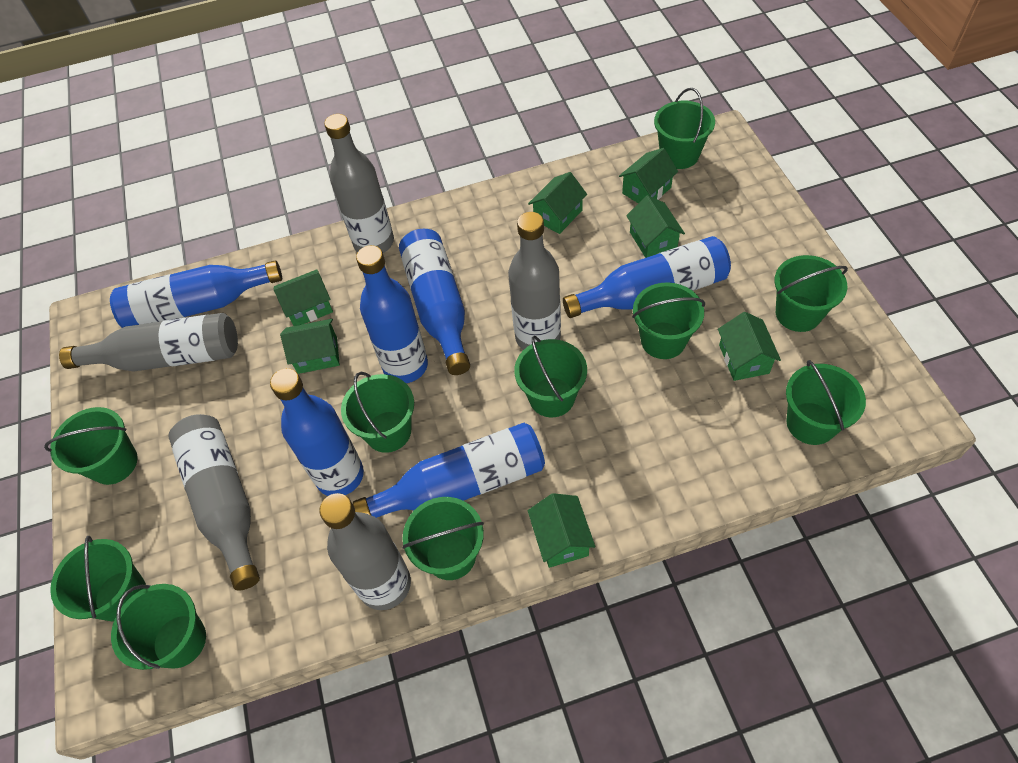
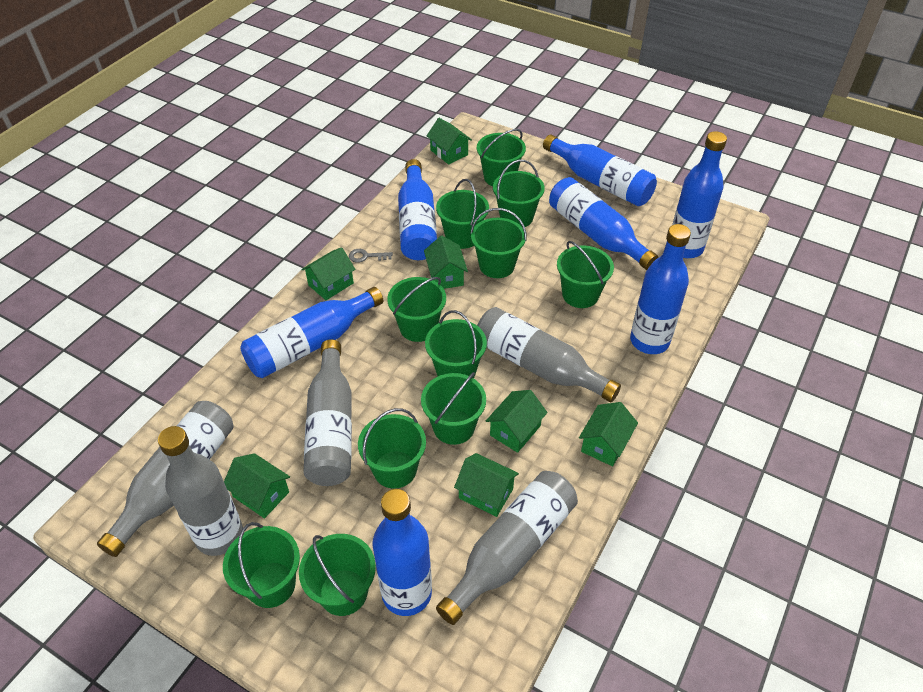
blue bottle: [110,260,282,328] [270,368,364,496] [353,423,545,518] [356,245,428,383] [399,229,470,375] [563,236,731,318] = 6 -> [240,287,383,378] [372,489,432,616] [398,159,437,260] [543,134,657,206] [549,177,659,270] [630,224,691,354] [672,131,727,258] = 7
green bucket: [44,407,138,485] [50,536,146,622] [111,584,206,670] [341,372,414,453] [402,497,484,580] [514,336,587,417] [632,282,705,359] [654,88,715,169] [775,255,848,332] [786,360,866,445] = 10 -> [223,522,300,608] [299,534,376,616] [358,408,426,489] [387,277,446,342] [421,372,486,445] [425,310,487,379] [436,179,489,249] [471,208,527,278] [477,129,526,186] [493,160,545,228] [557,241,614,308] = 11
grey key: none = 0 -> [349,249,393,263] = 1

